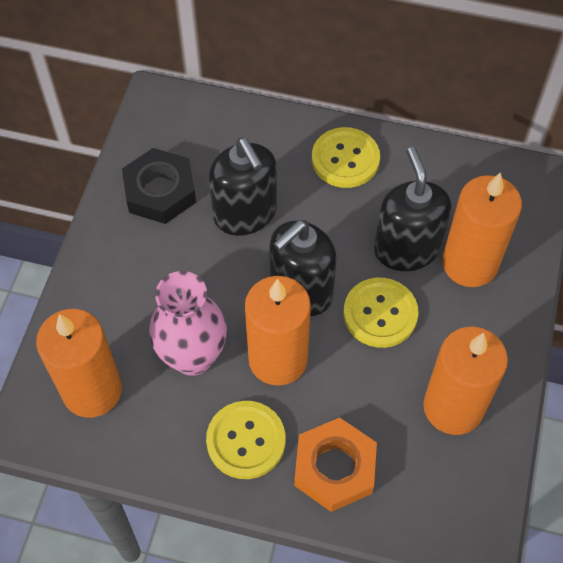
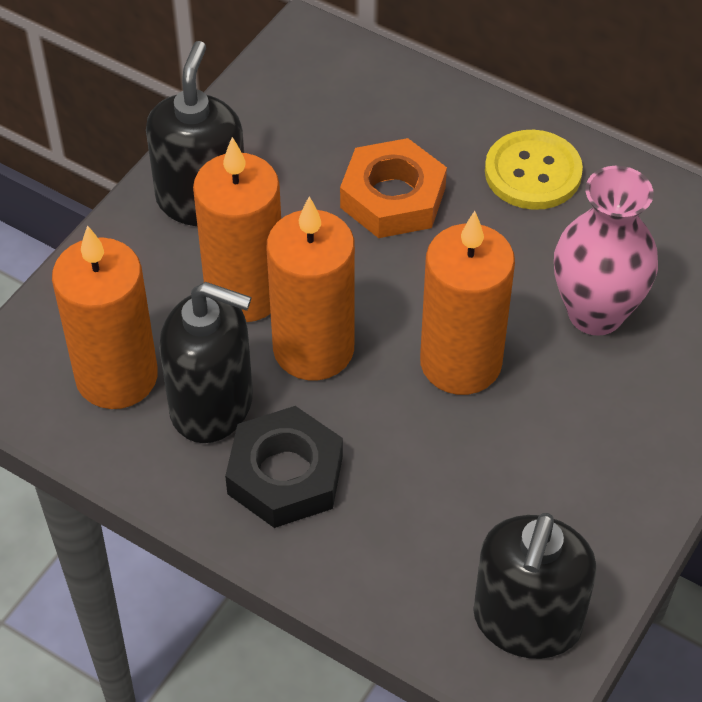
yellow button: [206,401,286,479] [312,127,380,188] [344,278,418,348] = 3 -> [485,130,583,210] = 1

